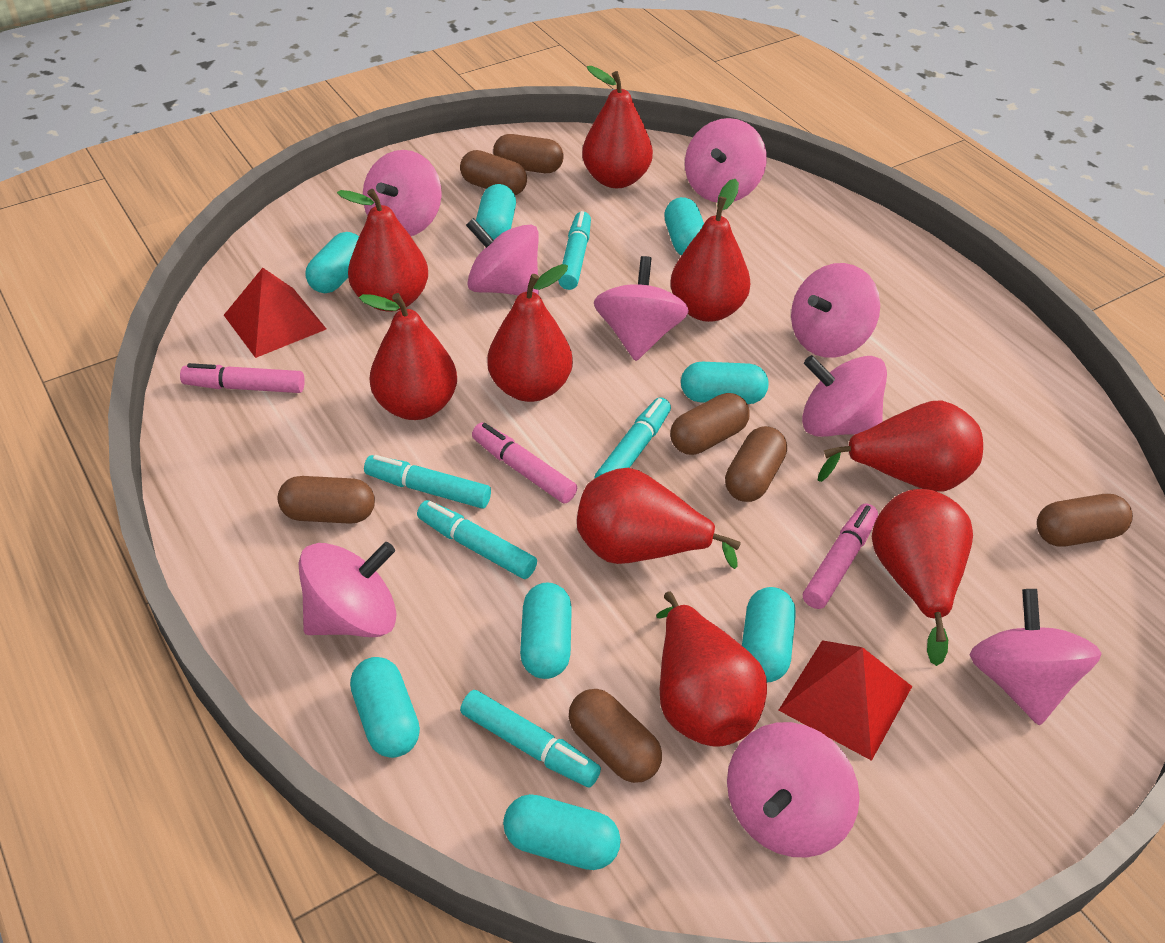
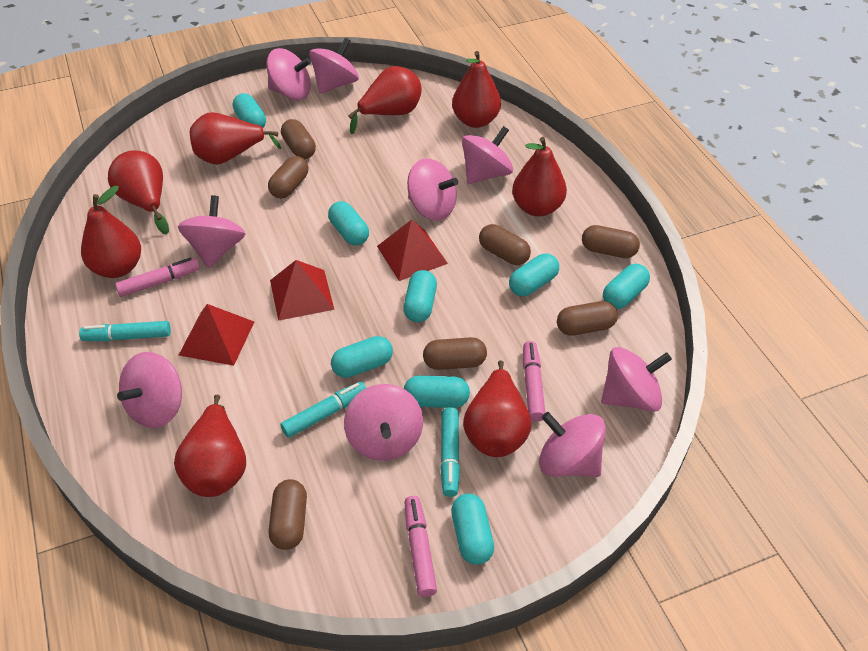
red pear: [337,189,428,312] [359,293,457,420] [487,264,573,402] [577,468,741,569] [582,66,653,188] [656,591,767,747] [670,179,750,322] [817,400,983,492] [872,489,973,666] = 9 -> [81,186,141,278] [108,150,169,234] [174,395,246,497] [190,112,281,165] [348,66,422,134] [452,51,501,128] [463,360,531,457] [512,137,567,216] = 8
red pyramid: [224,268,326,358] [779,640,912,761] = 2 -> [179,304,254,366] [270,260,334,321] [377,220,448,281] = 3
turquoise marker: [364,455,491,509] [417,500,537,579] [460,690,601,787] [558,211,591,290] [594,397,671,479] = 5 -> [79,321,171,341] [280,382,366,438] [440,407,460,497] = 3

